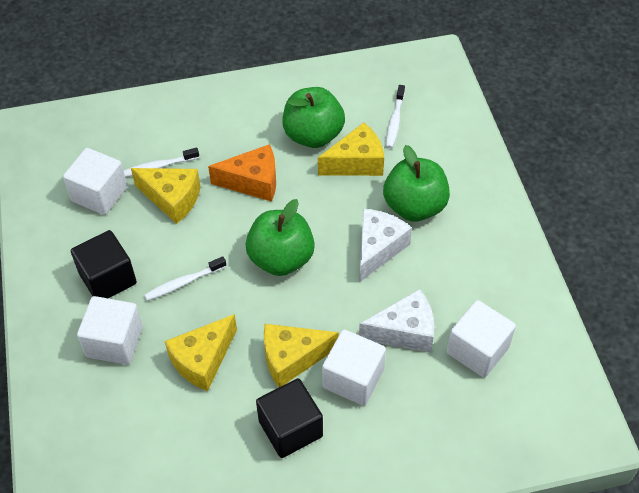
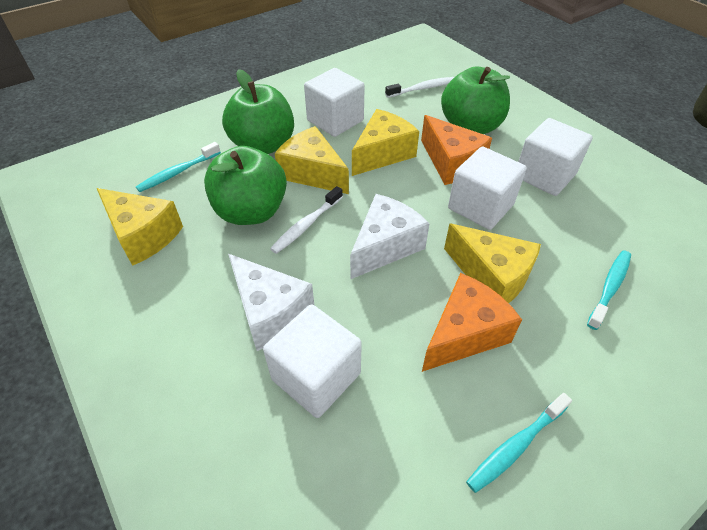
black cube: [71,230,137,298] [256,378,323,458] = 2 -> none = 0
orange cheese: [208,144,276,202] = 1 -> [421,115,492,185] [422,273,522,372] = 2
turquoise toothbrush: none = 0 -> [136,142,221,192] [466,393,572,493] [587,250,631,330] = 3
white toothbrush: [124,148,199,177] [144,256,227,301] [386,85,405,148] = 3 -> [270,186,343,254] [385,77,454,98] = 2

